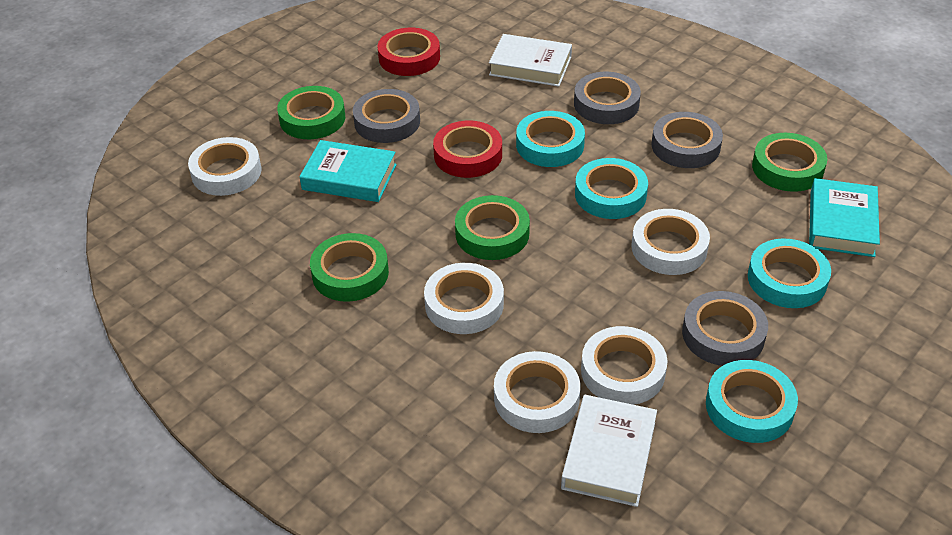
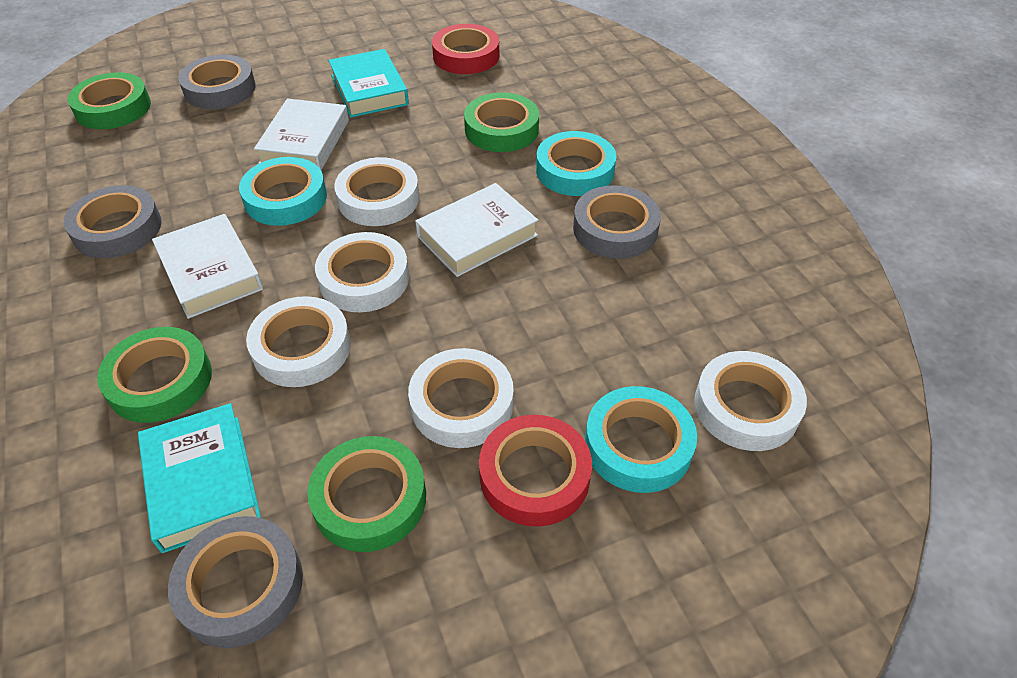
turquoise tape: [516,111,585,167] [575,158,648,219] [706,360,798,443] [748,238,831,308] = 4 -> [239,157,327,226] [536,131,617,196] [585,386,697,493] = 3
white book: [489,34,572,87] [561,395,657,507] = 2 -> [152,214,263,319] [254,98,349,170] [415,183,538,277] = 3

